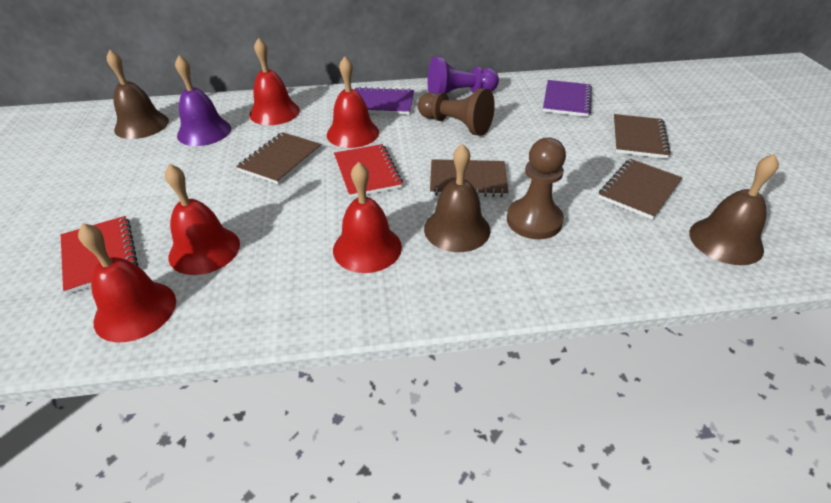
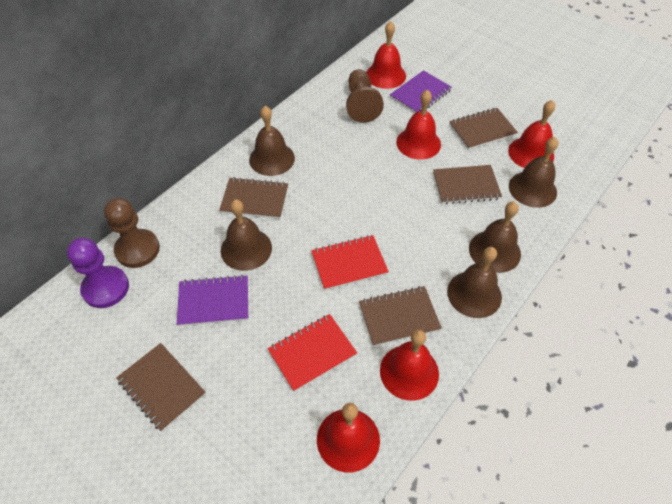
brown bell: [107,50,169,139] [424,143,490,252] [689,154,779,265] = 3 -> [221,199,272,271] [249,106,295,176] [447,247,502,318] [469,202,521,273] [509,137,559,208] = 5
brown notebook: [236,132,322,184] [430,159,509,197] [598,159,682,220] [613,114,671,159] = 4 -> [116,343,206,432] [219,177,288,219] [359,286,442,346] [433,165,502,204] [449,108,518,150] = 5
purple bell: [175,56,231,146] = 1 -> none = 0

